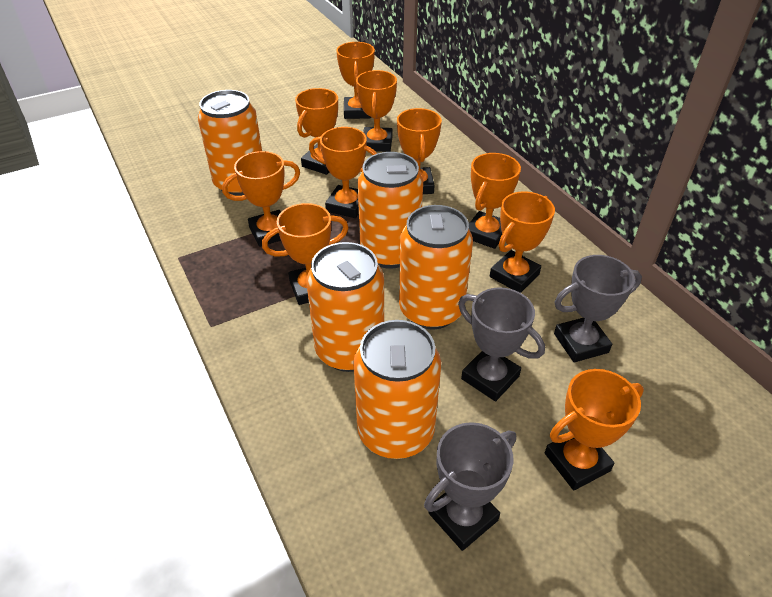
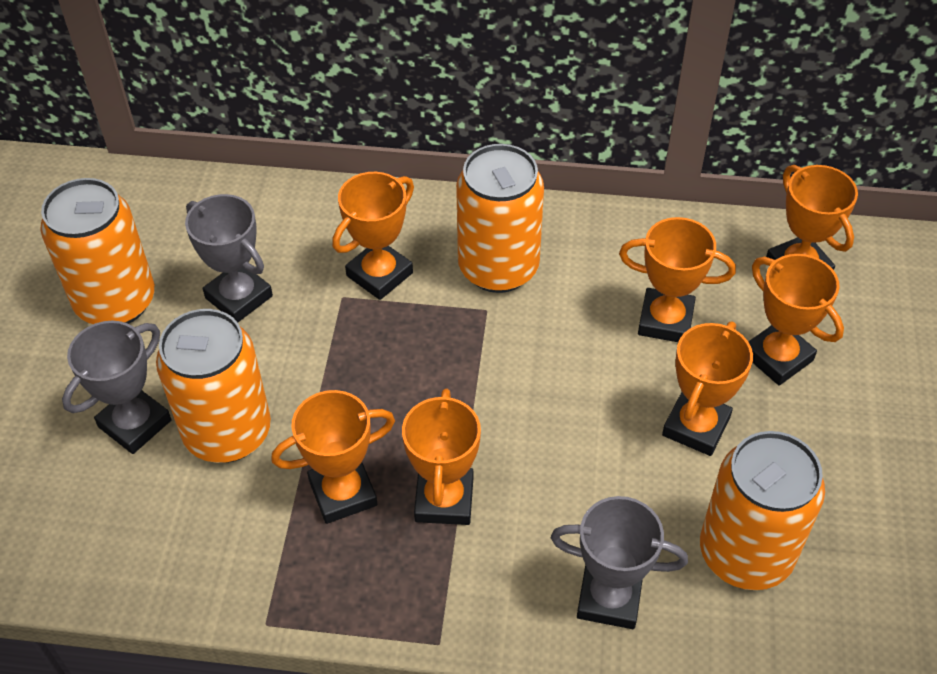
orange can: [198,90,262,196] [307,242,384,372] [353,320,441,459] [358,152,423,269] [399,205,473,330] = 5 -> [40,178,155,324] [156,309,271,463] [456,144,544,293] [700,431,825,590] = 4
orange trophy: [222,151,300,247] [262,203,349,305] [295,88,338,175] [309,127,377,218] [336,42,375,119] [356,70,397,152] [397,108,442,194] [469,153,521,249] [490,191,555,293] [545,369,644,490] = 10 -> [271,390,395,524] [332,172,414,300] [402,389,481,525] [619,217,736,342] [662,321,753,456] [748,254,844,386] [766,165,858,270] = 7

